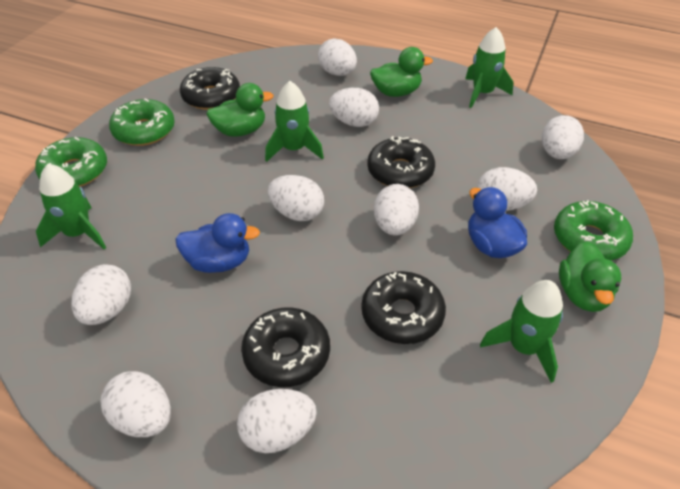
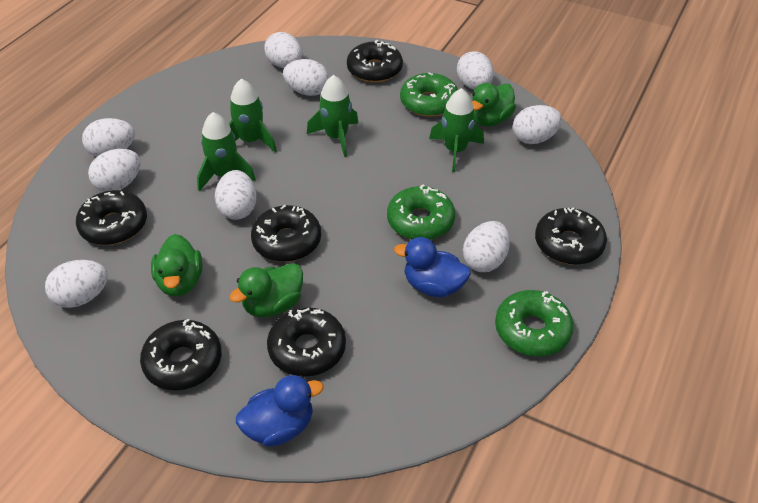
black donut: [180,67,240,110] [241,307,330,387] [361,271,446,344] [367,136,435,188] = 4 -> [76,190,147,245] [140,319,222,390] [251,205,321,262] [267,308,346,377] [347,40,403,83] [535,207,607,265] = 6

